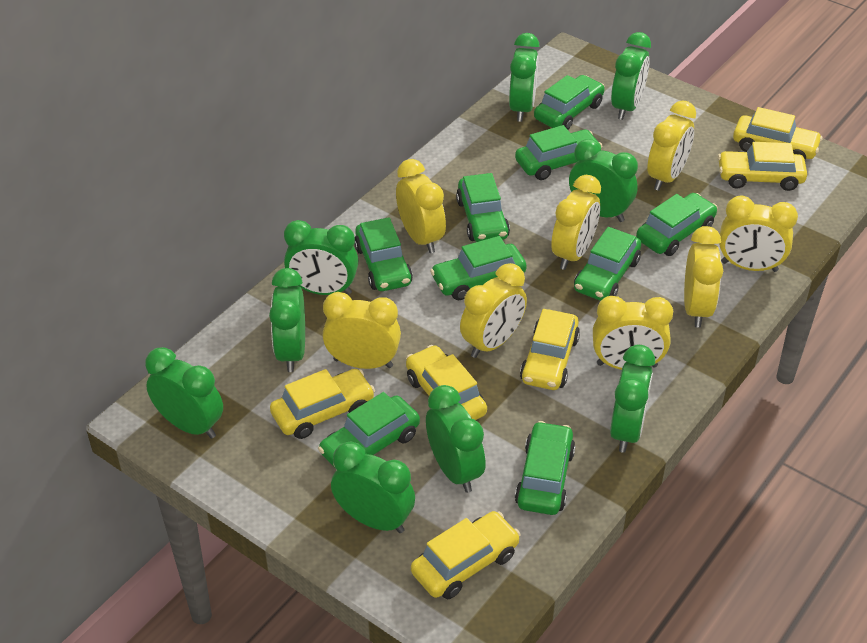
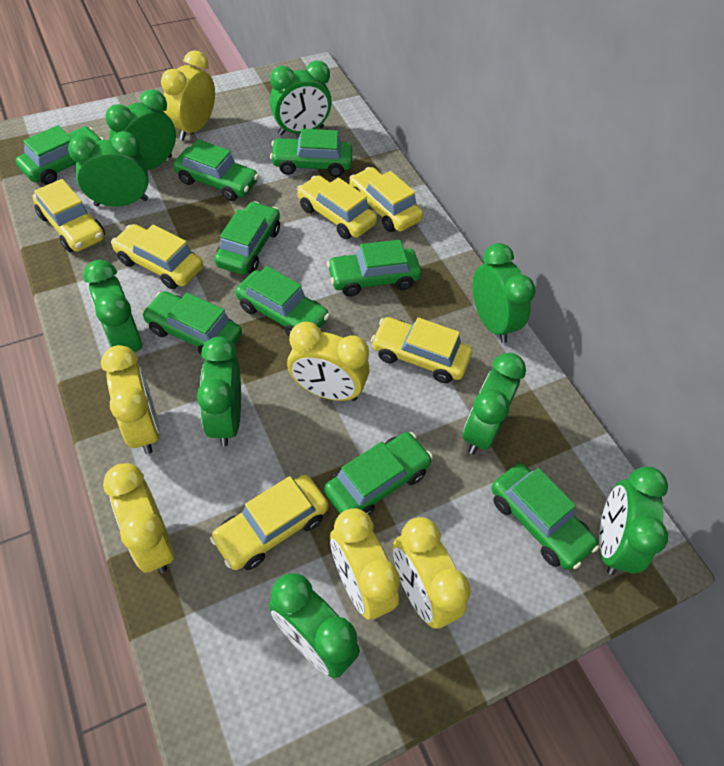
yellow clock: [323,292,401,369] [396,159,446,253] [460,263,527,358] [551,175,601,270] [593,296,673,370] [647,101,696,191] [684,226,723,328] [719,196,798,272] = 8 -> [101,345,160,454] [103,463,174,573] [161,50,215,141] [287,322,370,401] [330,508,400,620] [393,517,471,629] = 6

